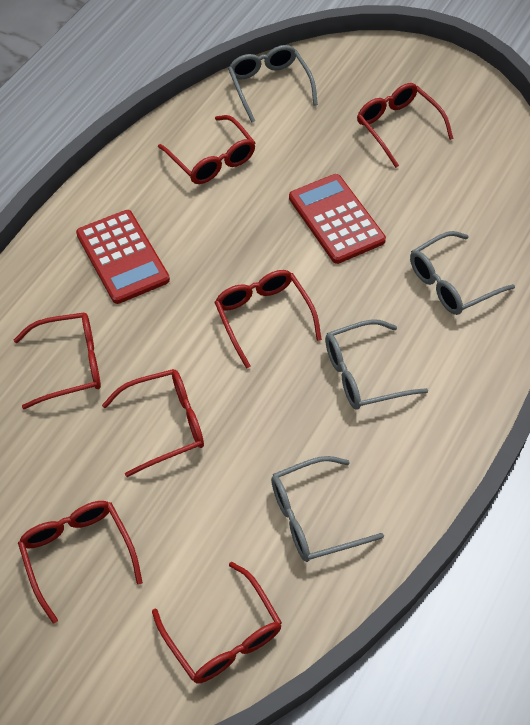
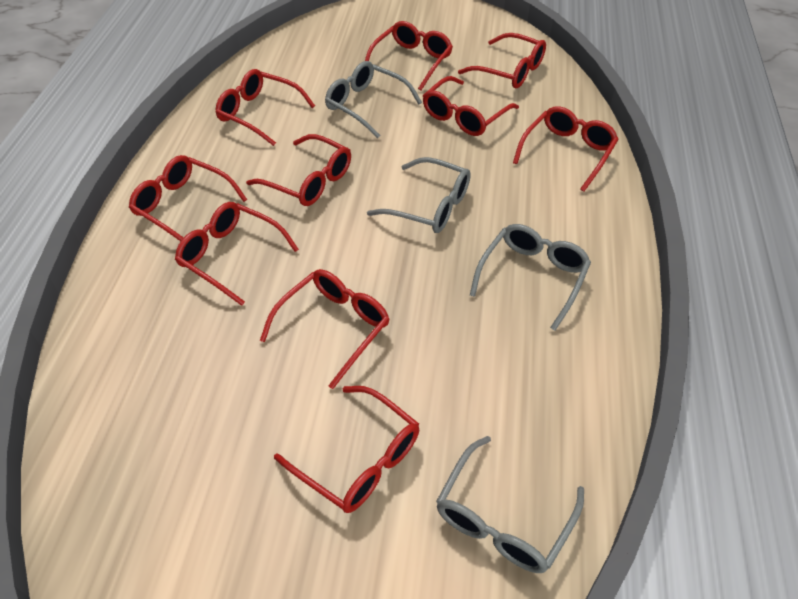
red calculator: [76,210,170,304] [289,174,386,264] = 2 -> none = 0
red glasses: [14,312,101,409] [18,501,143,624] [102,369,204,477] [152,561,282,684] [158,115,256,184] [214,270,322,369] [357,83,454,168] = 7 -> [129,155,247,242] [175,202,299,306] [216,69,315,146] [246,134,351,206] [260,269,389,389] [274,386,419,513] [365,21,453,90] [423,76,519,136] [458,33,546,88] [513,106,619,192] = 10

